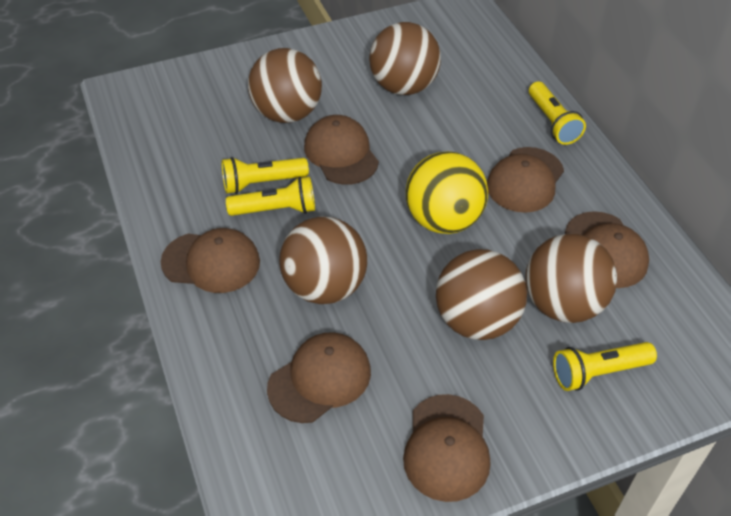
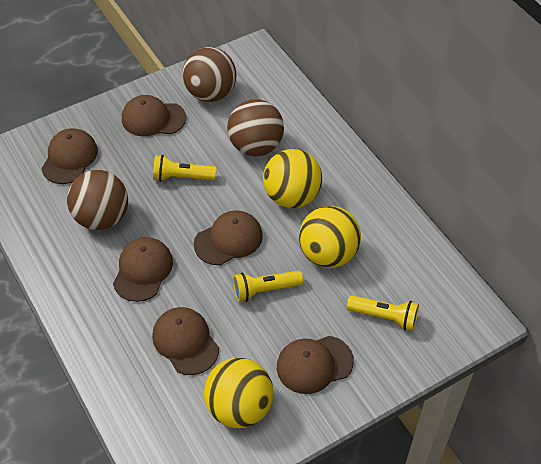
brown ball: [248,48,322,123] [279,217,367,304] [369,22,441,95] [436,249,527,340] [525,234,617,323] = 5 -> [67,170,128,230] [182,47,237,102] [227,99,284,156] = 3
yellow ball: [406,151,488,234] = 1 -> [204,358,273,428] [263,149,322,208] [299,206,361,268] = 3
yellow flashlight: [222,157,309,194] [226,176,315,216] [529,81,586,145] [553,342,657,391] = 4 -> [153,155,217,182] [233,270,303,302] [347,295,419,331] = 3

